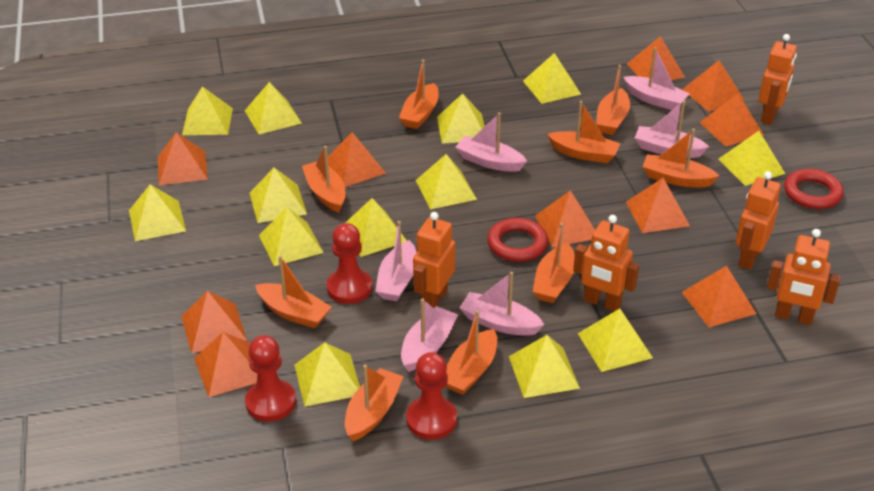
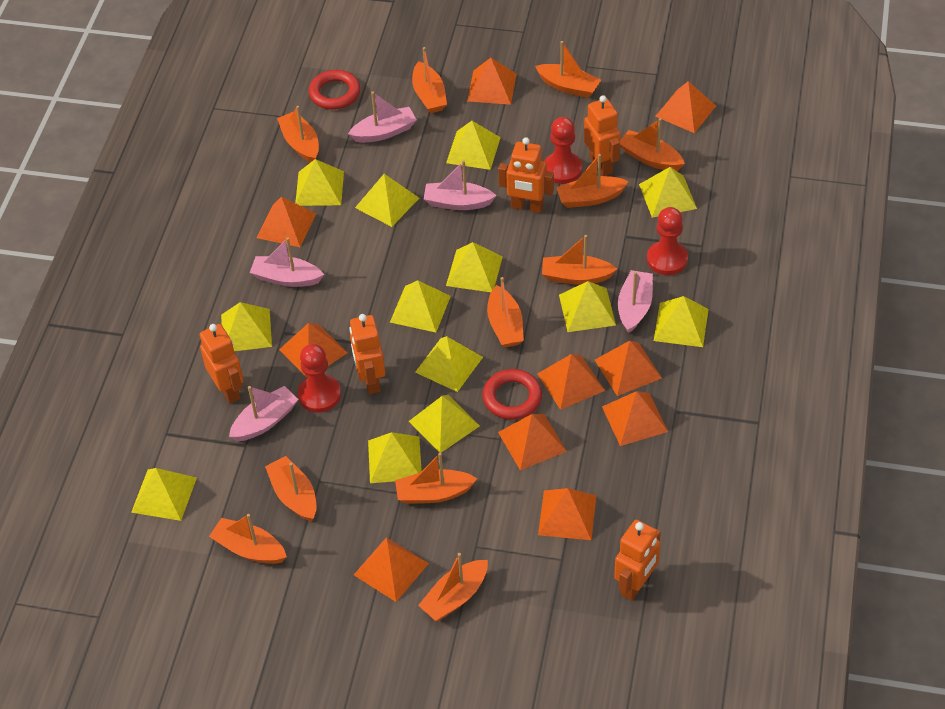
orange boat: [255,255,332,328] [302,146,345,213] [345,365,404,441] [399,60,439,129] [446,310,497,395] [533,223,575,303] [547,101,621,163] [596,65,630,135] [643,129,719,187] = 9 -> [209,514,287,564] [265,456,316,522] [277,106,319,162] [395,453,477,504] [412,47,447,113] [418,553,488,621] [487,277,524,347] [535,41,601,98] [542,235,617,285] [556,154,629,208] [620,118,685,171] = 11
pink boat: [375,221,416,301] [401,298,458,372] [455,112,527,172] [460,272,544,336] [624,47,689,110] [635,100,709,158] = 6 -> [229,386,298,441] [250,237,324,287] [348,92,417,143] [424,161,497,210] [618,270,653,333] = 5

